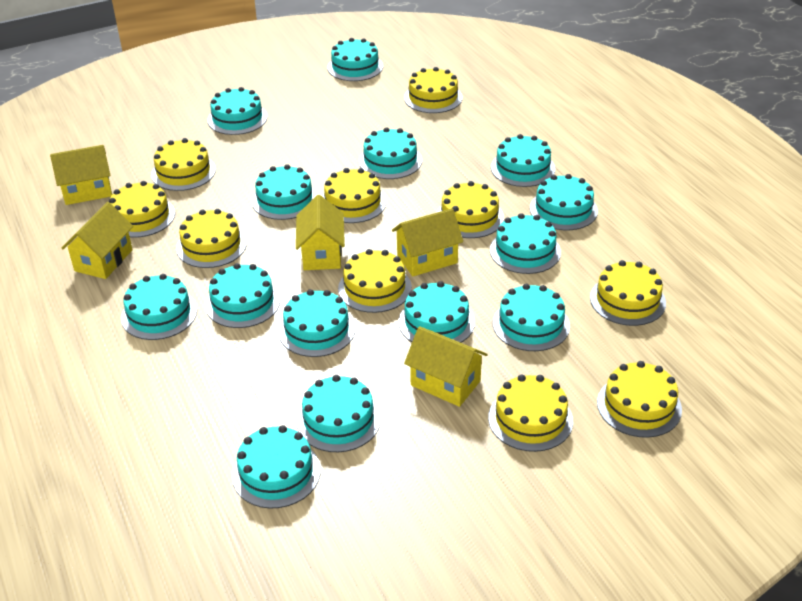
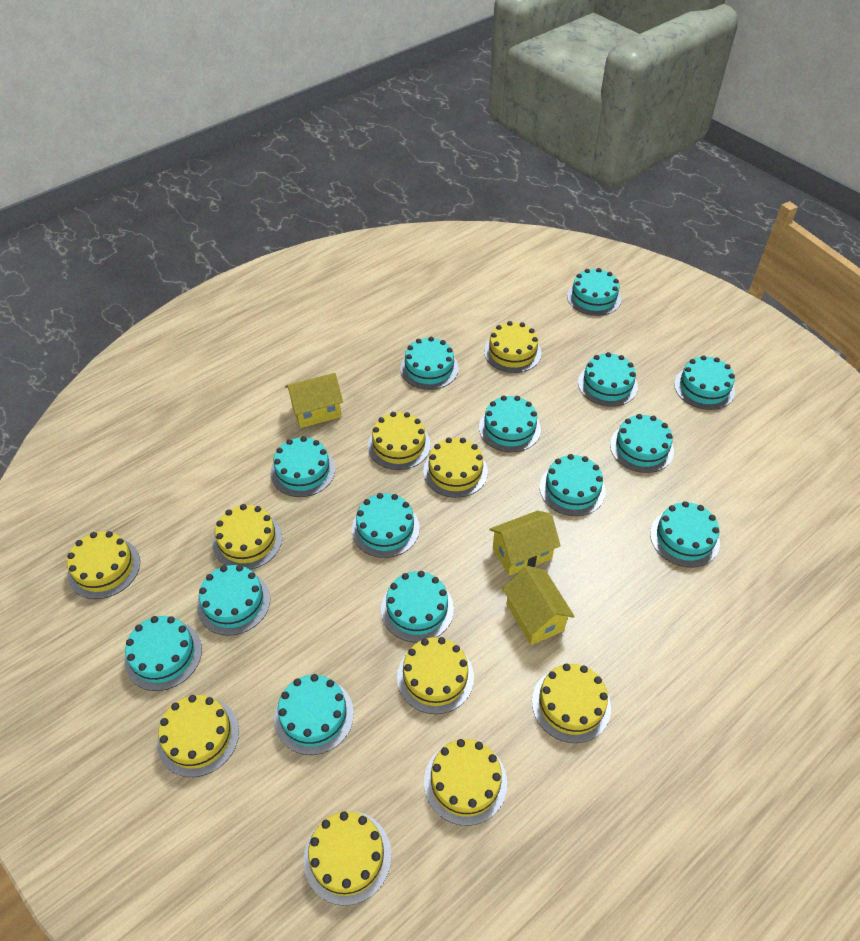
yellow house: [50,145,112,205] [62,202,133,279] [296,195,345,270] [392,208,463,277] [404,326,488,407] = 5 -> [285,373,343,428] [489,510,561,576] [502,566,575,645] = 3

